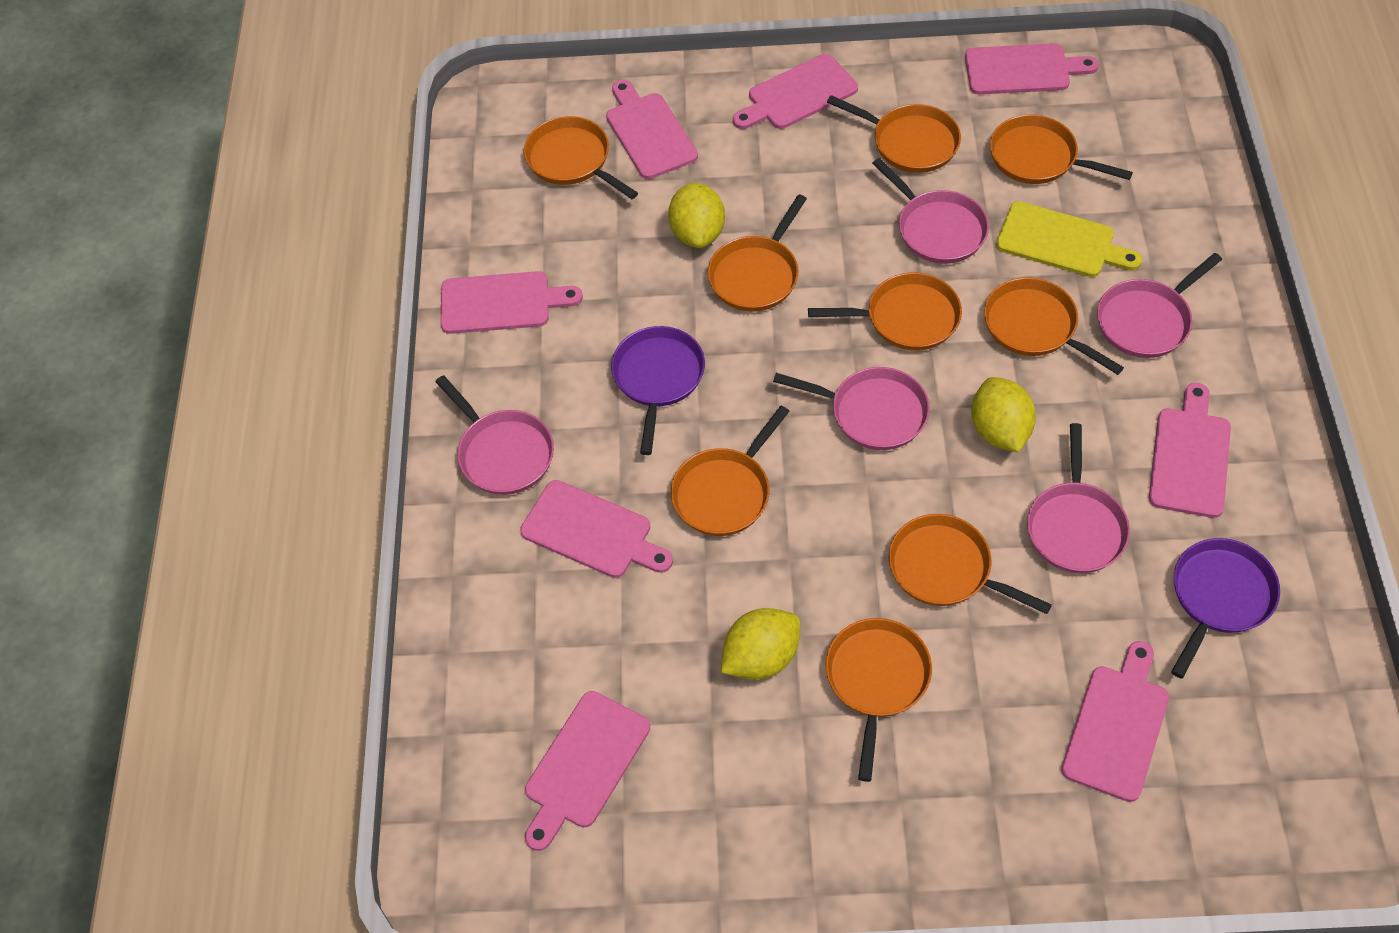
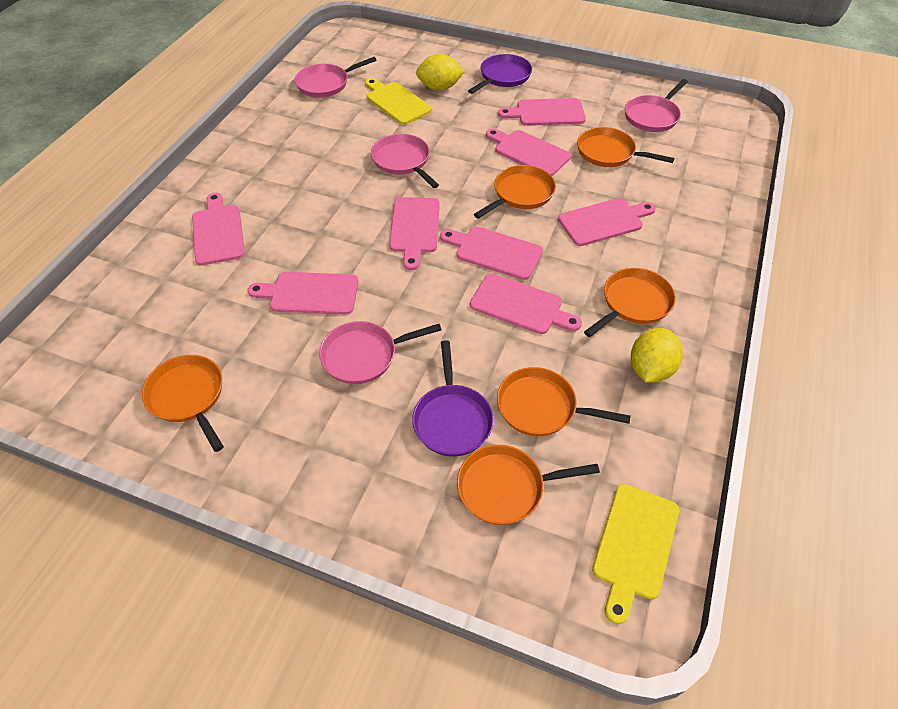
orange pan: [524,116,638,199] [671,406,790,536] [708,194,807,312] [808,273,962,351] [825,618,932,782] [827,95,961,173] [889,514,1052,614] [984,277,1124,375] [990,115,1133,184] = 9 -> [142,355,224,452] [457,445,600,525] [474,165,556,219] [497,367,631,436] [577,127,674,167] [584,268,676,337] = 6
pink pan: [435,375,554,495] [773,367,930,450] [872,158,989,264] [1027,423,1130,573] [1097,253,1222,358] = 5 -> [295,57,377,98] [319,321,441,384] [371,134,439,188] [625,79,688,132] = 4
yellow cutting board: [996,201,1142,277] = 1 -> [365,78,432,125] [592,484,679,624] = 2
yellow lemon: [668,183,725,248] [721,608,800,680] [971,377,1036,453] = 3 -> [416,54,465,91] [631,328,683,383] = 2

